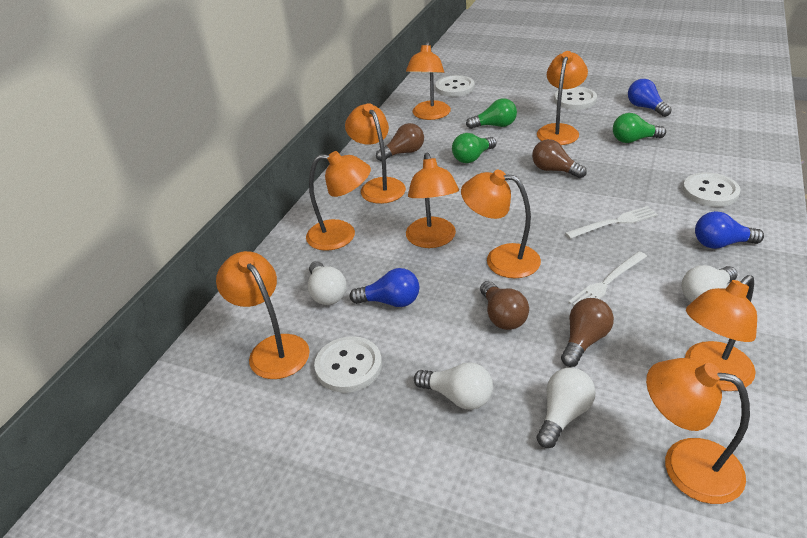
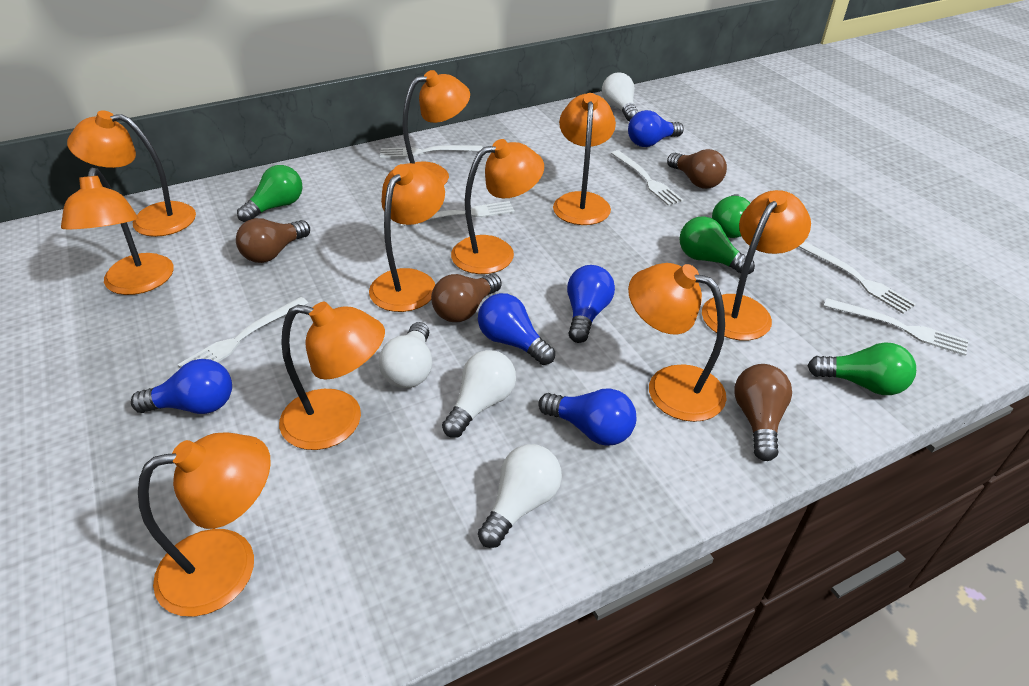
blue light bulb: [350,268,419,307] [628,79,672,117] [695,211,764,249] = 3 -> [131,359,232,414] [478,293,555,365] [538,388,636,446] [567,265,615,343] [628,110,684,147] = 5
green light bulb: [452,133,496,163] [466,98,517,129] [613,113,666,143] = 3 -> [237,165,302,222] [679,216,755,274] [712,194,750,238] [808,342,916,395] = 4
orange lamp: [216,251,310,379] [306,151,371,251] [345,103,406,204] [406,42,451,120] [406,153,459,248] [461,170,541,278] [537,51,588,145] [646,358,750,504] [685,275,757,391] = 9 -> [61,168,174,295] [67,111,196,237] [138,432,271,617] [279,302,385,450] [369,163,445,312] [402,70,470,185] [451,139,544,274] [553,93,616,225] [628,263,727,422] [702,190,811,340] = 10
white button: [314,336,382,393] [435,75,475,97] [554,87,597,110] [683,172,741,207] = 4 -> none = 0
white fork: [565,206,658,239] [568,251,647,306] = 2 -> [178,297,308,368] [380,145,483,158] [401,201,515,226] [611,150,684,206] [798,242,916,314] [824,298,968,356] = 6

